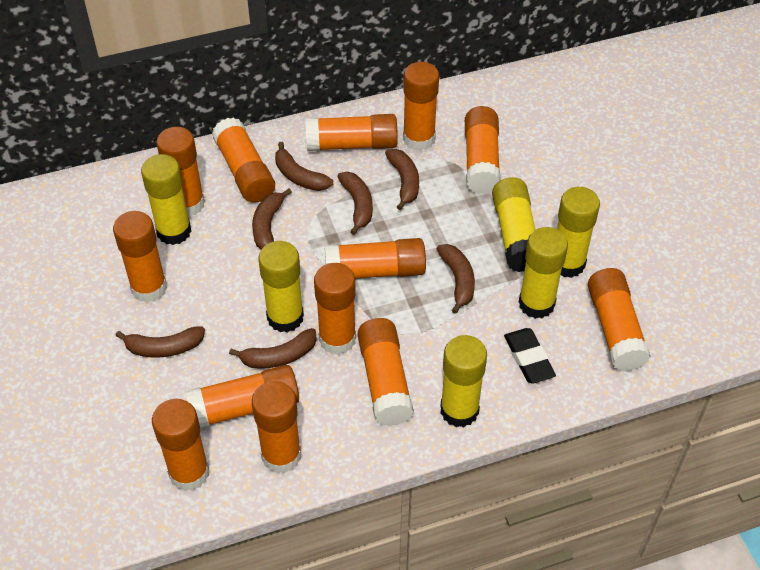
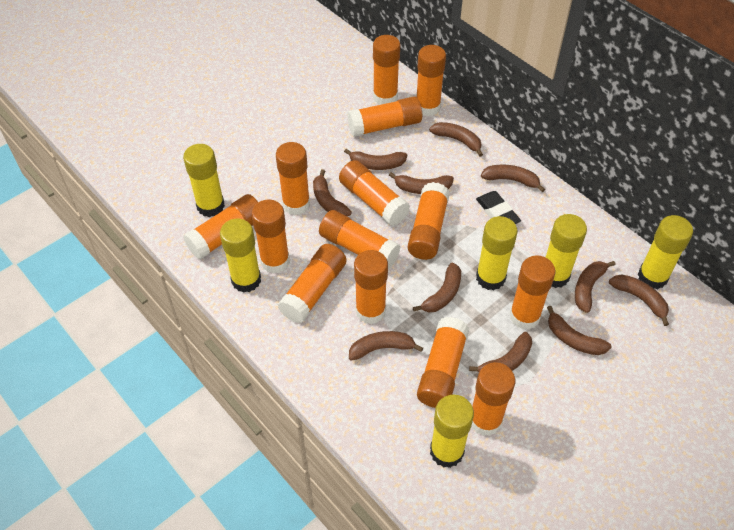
brown banana: [115,326,205,358] [229,328,317,369] [252,189,292,250] [275,142,333,191] [337,172,373,235] [385,149,419,210] [437,244,475,314] = 7 -> [313,169,352,216] [344,148,407,170] [349,331,423,361] [389,172,454,194] [413,263,461,312] [429,122,483,157] [469,332,532,372] [481,165,545,192] [547,306,611,355] [575,261,615,313] [609,275,669,326] = 11
orange glue stick: [113,211,167,302] [152,399,209,491] [156,127,205,217] [185,365,299,428] [212,117,275,203] [252,381,301,473] [306,114,398,151] [314,263,356,355] [325,238,426,279] [357,318,414,426] [403,62,439,151] [465,106,501,194] [588,268,651,371] = 13 -> [183,194,258,260] [252,199,290,273] [276,142,310,215] [278,244,347,323] [319,210,400,269] [339,160,410,226] [347,97,422,137] [354,250,388,324] [373,35,400,105] [408,182,450,260] [417,45,446,116] [417,317,469,408] [472,362,515,436] [510,255,556,330] = 14

